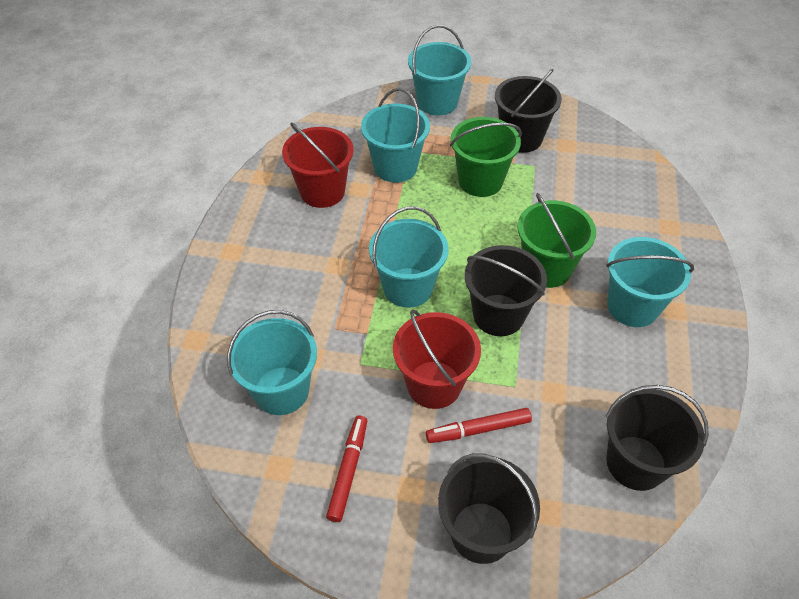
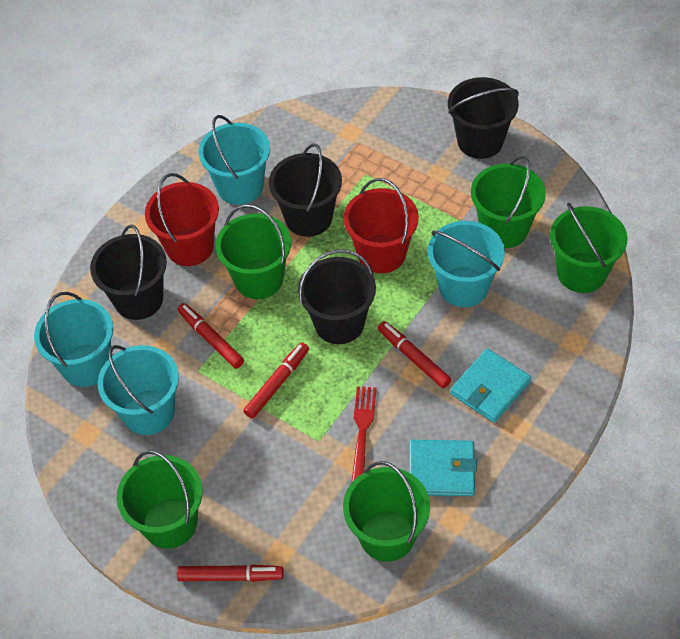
green bucket: [450,117,522,197] [517,193,596,288] = 2 -> [117,450,203,549] [216,204,291,299] [343,461,430,562] [471,156,546,248] [550,202,628,293] = 5
red fork: none = 0 -> [351,386,376,483] = 1
red marker: [326,415,367,522] [426,408,532,443] = 2 -> [177,564,284,582] [178,303,244,369] [243,342,309,419] [378,321,451,388] = 4
turquoise bucket: [227,310,317,415] [361,88,430,183] [369,206,448,308] [408,25,471,116] [606,237,694,327] = 5 -> [34,292,113,387] [98,345,179,435] [198,115,270,205] [428,221,505,307] = 4
turquoise wallet: none = 0 -> [409,440,477,496] [450,349,531,423] = 2

